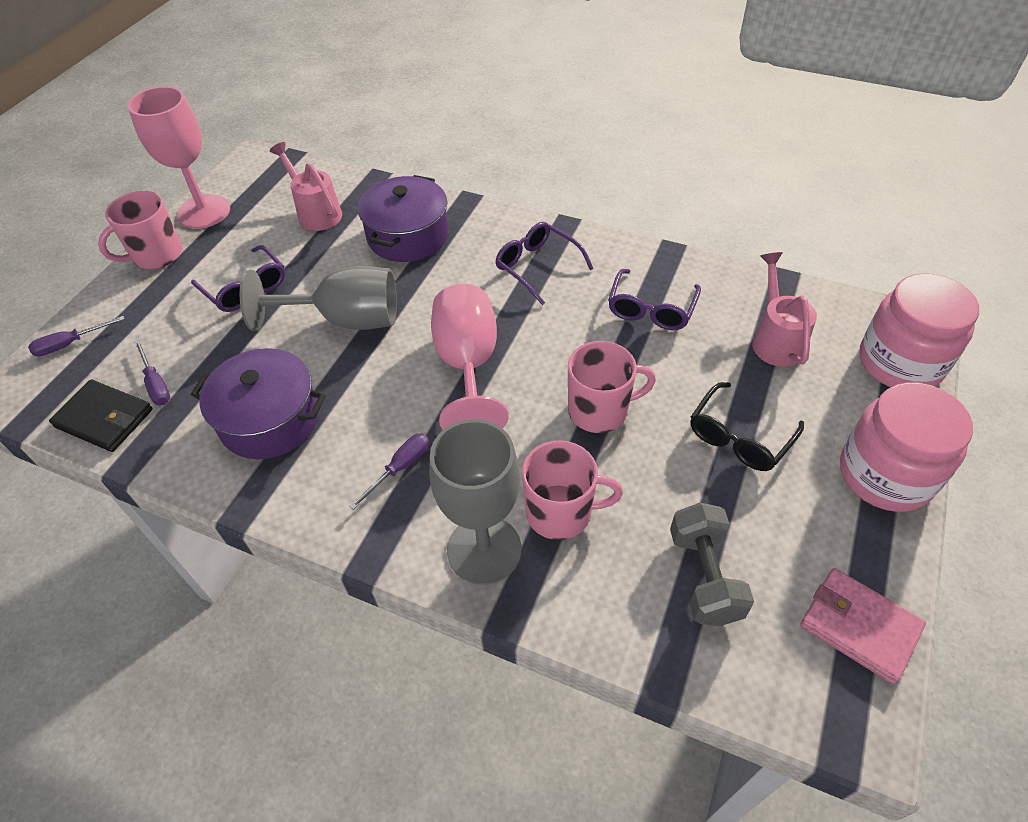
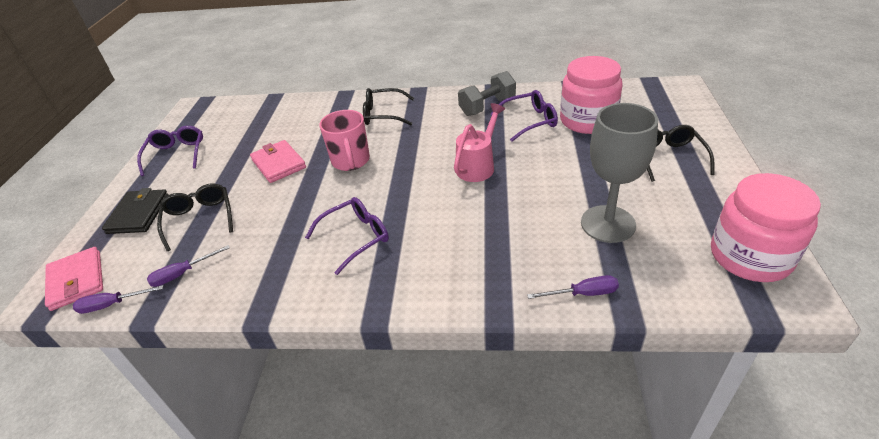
black glasses: [690,382,804,471] = 1 -> [157,183,233,251] [363,88,414,125] [647,125,715,182] = 3
grey goblet: [240,266,397,331] [429,419,521,585] = 2 -> [581,103,658,243] = 1
pink goblet: [128,86,230,229] [431,284,509,430] = 2 -> none = 0
pink mug: [98,191,182,269] [522,440,623,540] [568,341,656,433] = 3 -> [319,110,370,171] = 1
pink wallet: [800,568,926,684] = 1 -> [45,247,103,311] [250,140,306,183] = 2
pink watering can: [269,142,342,231] [752,252,817,367] = 2 -> [454,103,505,182] = 1
purple pot: [191,348,326,459] [358,175,449,262] = 2 -> none = 0

